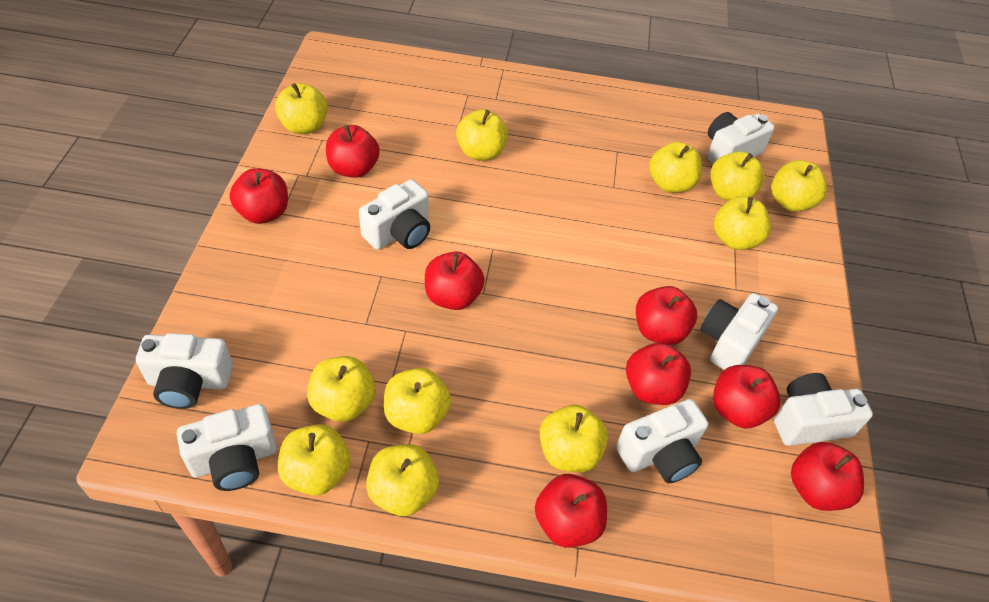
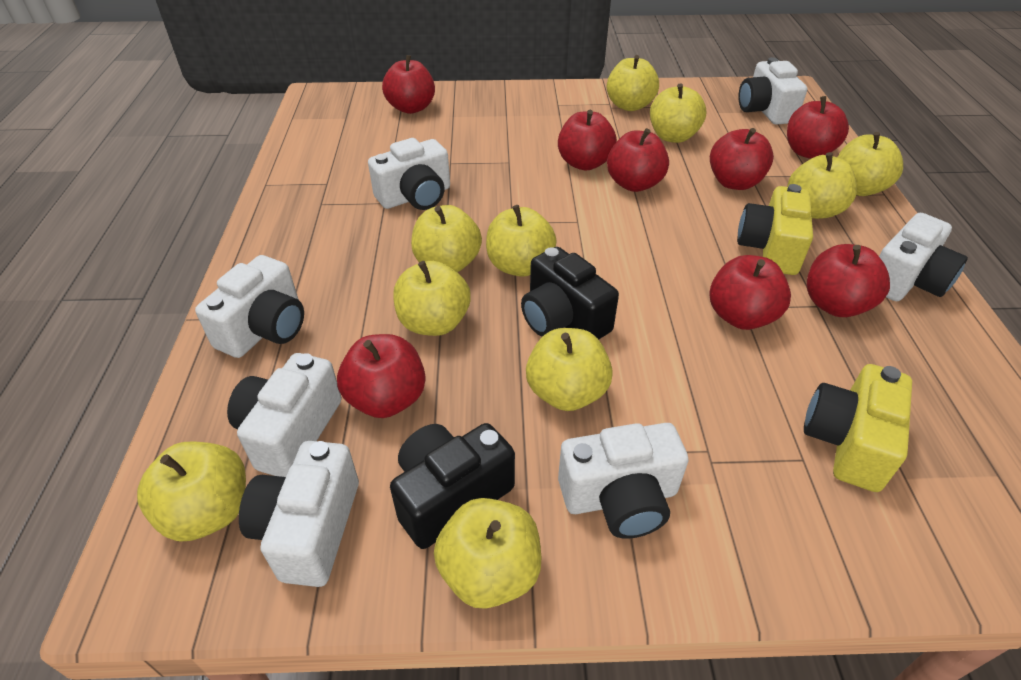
black camera: none = 0 -> [390,423,515,549] [521,247,619,339] = 2
yellow apple: [275,83,328,134] [278,424,351,496] [307,356,376,422] [366,444,439,516] [384,368,451,434] [456,109,508,161] [539,405,608,472] [649,142,702,193] [710,151,765,201] [714,196,771,250] [771,160,827,212] = 11 -> [137,441,246,542] [393,261,471,336] [411,205,482,272] [434,498,541,609] [486,205,556,277] [526,328,613,411] [607,55,659,111] [650,83,706,143] [787,152,857,219] [837,132,903,196] = 10
yellow camera: none = 0 -> [737,184,813,275] [804,364,912,492] = 2

